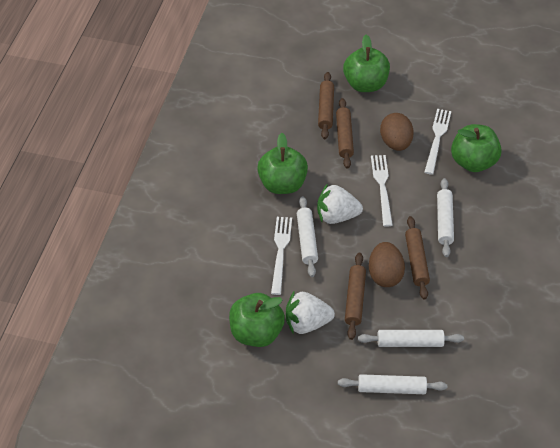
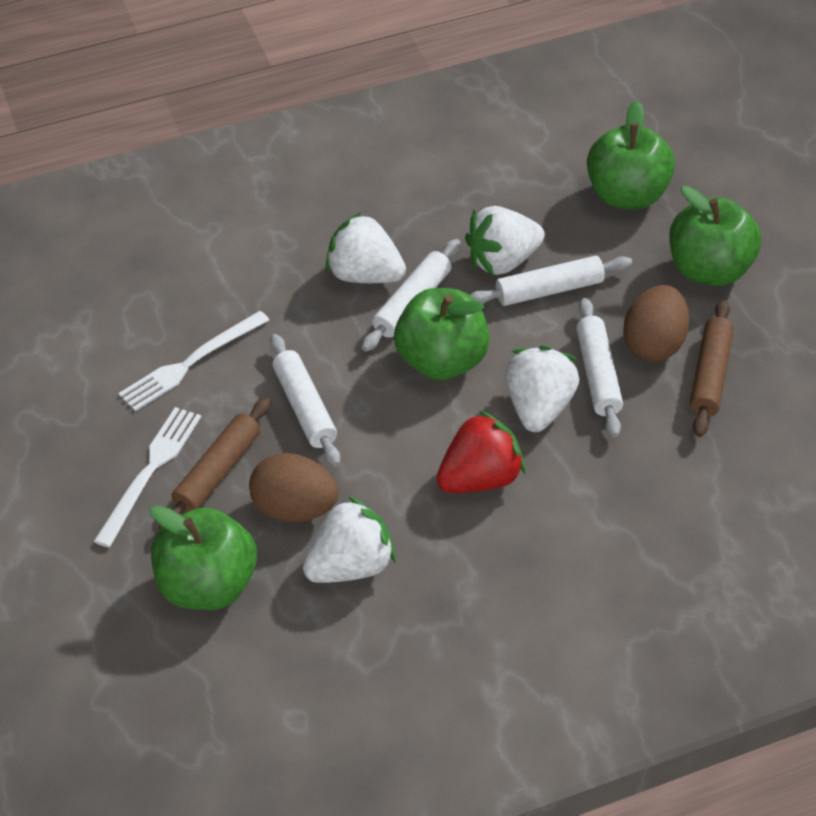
brown rolling pin: [318,72,334,139] [336,98,354,169] [345,253,366,340] [405,216,430,300] = 4 -> [159,397,271,530] [690,299,734,437] = 2
red strawberry: none = 0 -> [436,410,525,493] = 1
white fork: [271,217,292,295] [371,155,393,227] [424,109,451,175] = 3 -> [94,407,201,547] [118,311,269,411] = 2
white strawberry: [286,292,335,334] [317,183,363,224] = 2 -> [303,496,396,583] [325,212,406,283] [465,206,545,275] [505,345,579,432] = 4

